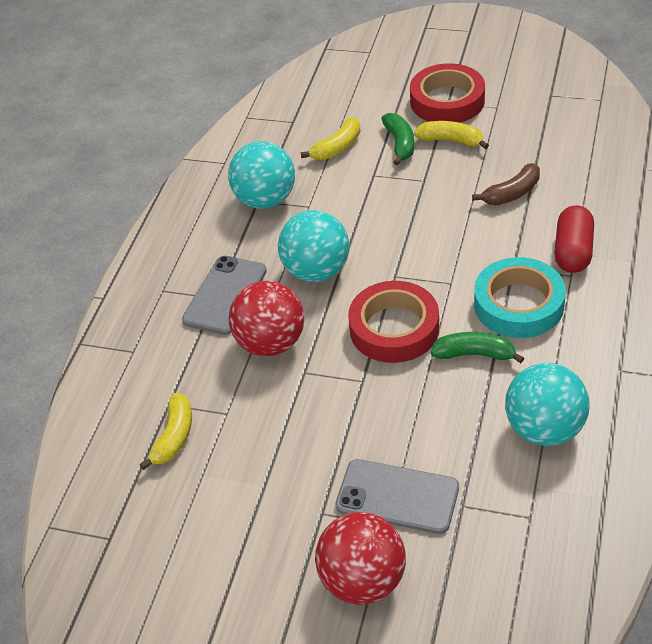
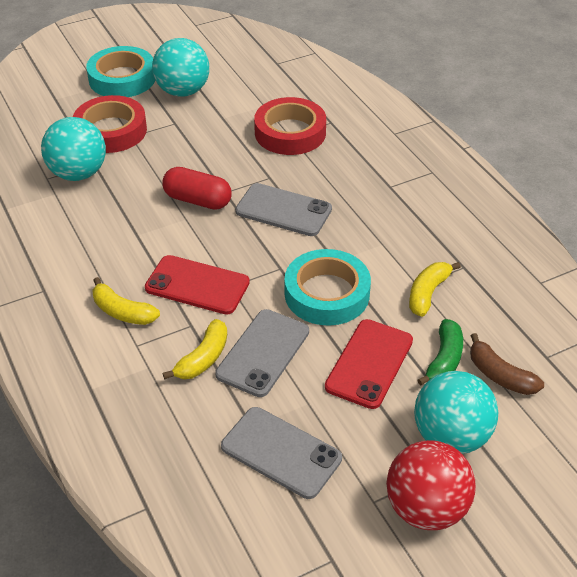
green banana: [381,113,414,165] [431,332,524,363] = 2 -> [417,319,463,386] = 1
grey phone: [182,256,267,335] [335,459,459,534] = 2 -> [215,309,309,397] [221,407,342,499] [235,183,332,236] = 3
red ball: [228,281,304,356] [315,512,406,605] = 2 -> [386,440,476,530] = 1
red phone: none = 0 -> [145,255,250,315] [325,319,413,409] = 2
turquoise tape: [474,257,566,338] = 1 -> [86,46,155,97] [285,249,371,326] = 2

